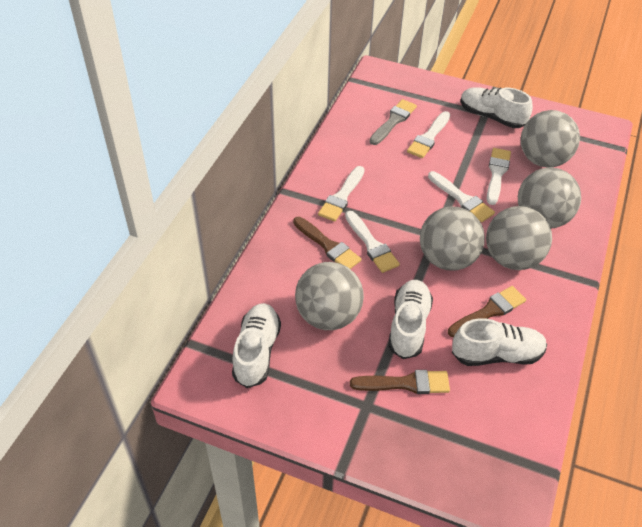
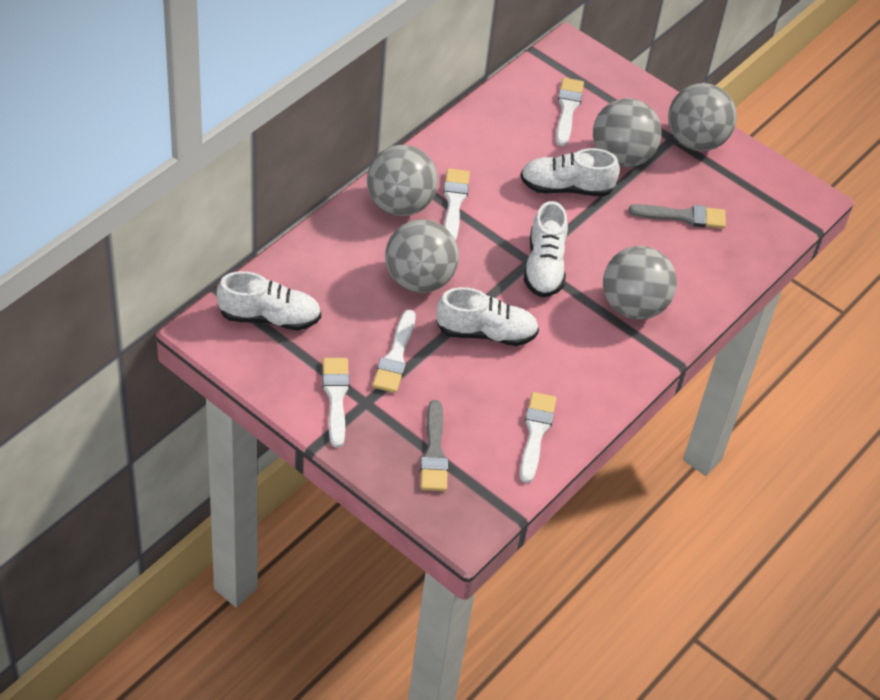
brown brush: [293,217,361,269] [350,370,450,394] [448,286,526,337] = 3 -> none = 0
grey brush: [370,99,417,145] = 1 -> [420,400,448,491] [629,204,726,229] = 2

